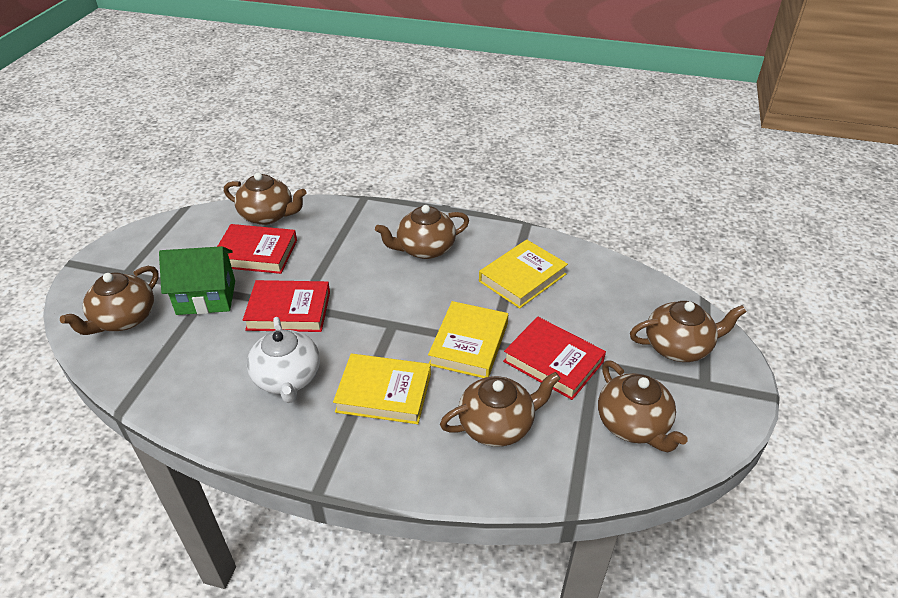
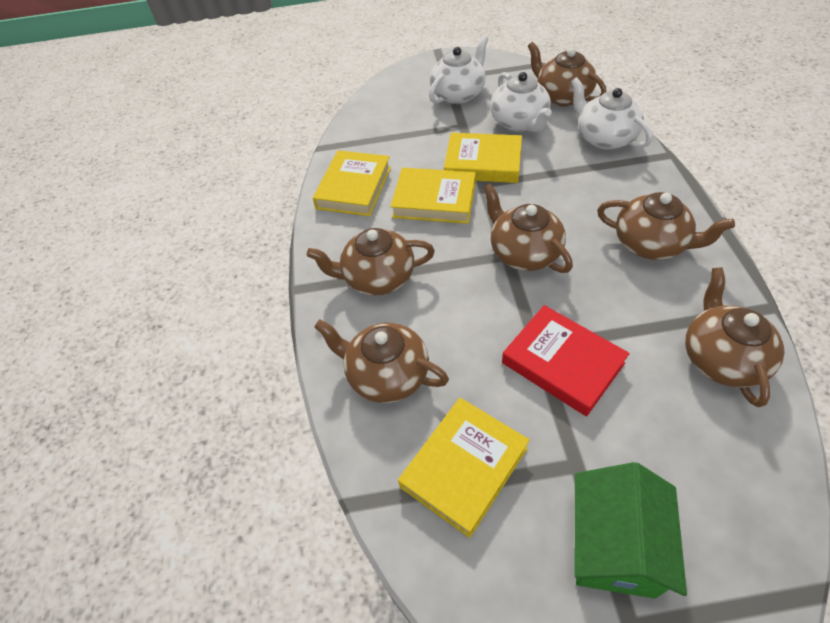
red book: [217,224,297,274] [243,280,330,332] [503,317,606,400] = 3 -> [502,305,630,416] = 1
white teapot: [247,317,320,403] = 1 -> [429,36,488,104] [490,72,552,132] [571,77,653,150] = 3
yellow book: [333,354,431,424] [428,301,508,378] [479,240,568,309] = 3 -> [313,150,391,216] [390,168,476,224] [398,398,530,538] [444,133,522,183] = 4

